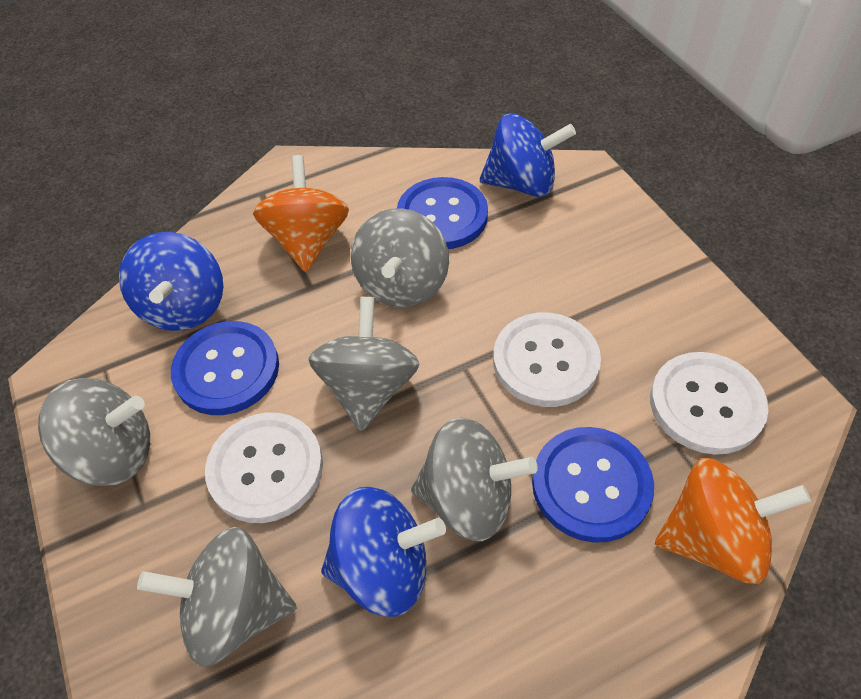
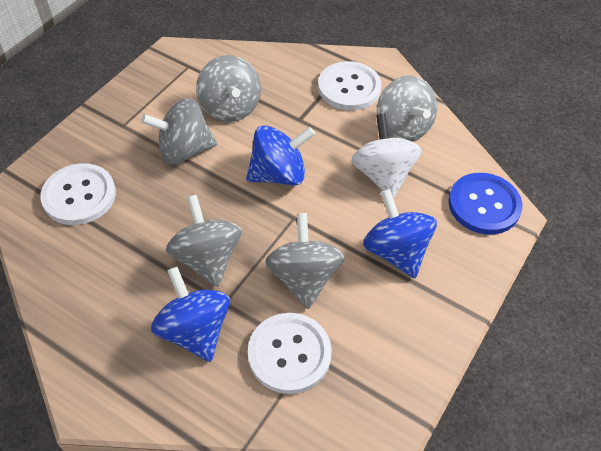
blue button: [171,321,279,415] [397,177,488,249] [532,427,654,543] = 3 -> [448,173,522,235] = 1
orange spinning top: [253,155,349,272] [655,458,811,584] = 2 -> none = 0
white spinning top: none = 0 -> [351,113,422,199] = 1

